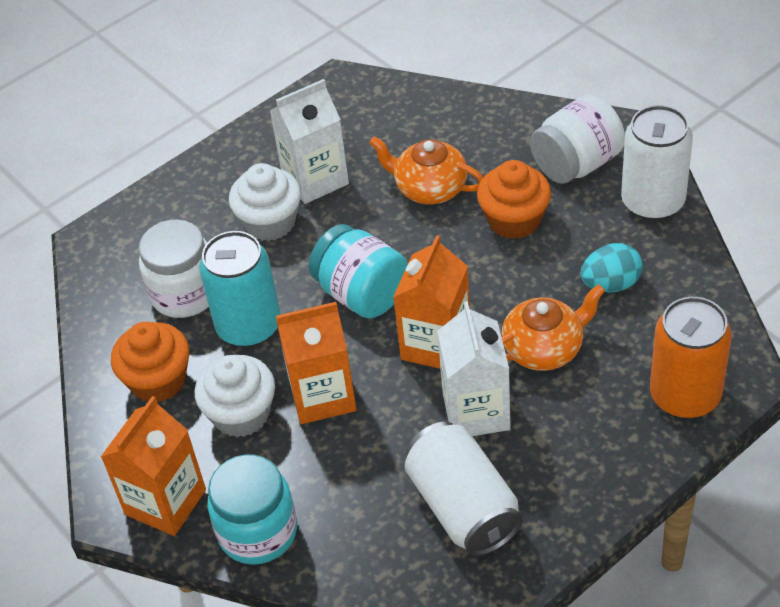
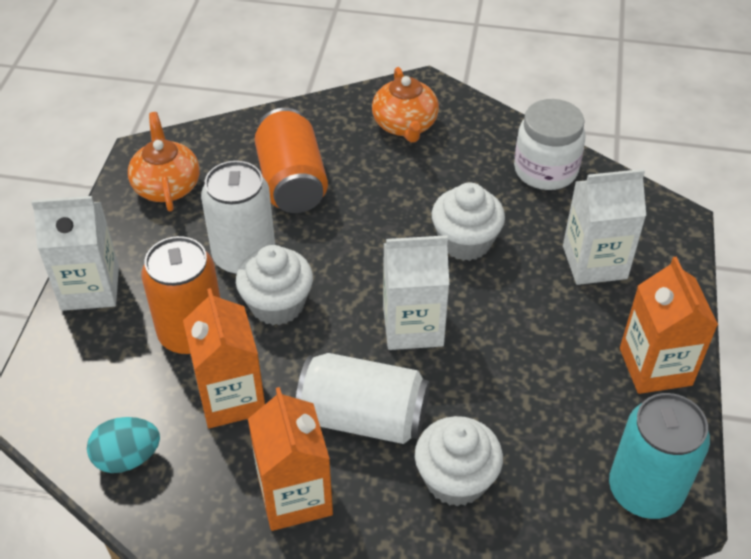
orange can: [650,297,732,419] = 1 -> [142,236,220,355] [255,108,328,213] = 2
orange cupcake: [111,322,189,402] [477,160,551,239] = 2 -> none = 0
turquoise jar: [208,454,297,565] [308,224,408,319] = 2 -> none = 0
white carton: [269,79,349,204] [437,301,511,436] = 2 -> [31,196,119,311] [383,235,449,350] [563,169,646,285] = 3
white cupcake: [195,355,275,437] [229,163,301,241] = 2 -> [236,245,313,325] [415,416,503,506] [432,183,505,261] = 3
white jar: [139,219,209,318] [530,94,625,184] = 2 -> [514,99,585,190] = 1

